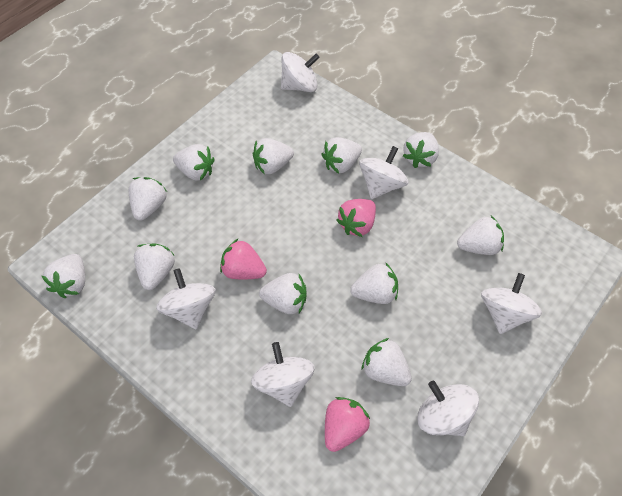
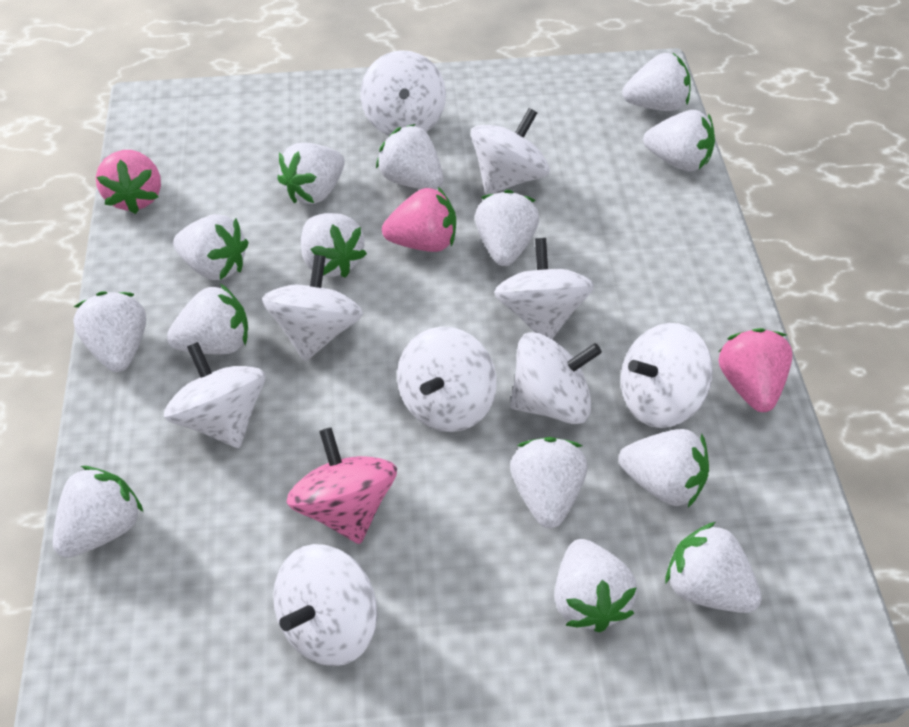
pink spinning top: none = 0 -> [286,427,397,544] = 1
white spinning top: [156,268,215,329] [251,342,315,407] [281,52,320,92] [359,146,409,199] [417,381,479,436] [481,273,542,334] = 6 -> [164,342,266,448] [262,255,363,361] [273,544,378,666] [360,50,446,136] [397,327,497,432] [471,108,550,195] [494,238,594,339] [510,332,602,424] [621,323,713,428] = 9
white strawberry: [42,254,85,298] [129,177,167,221] [134,243,175,290] [173,144,215,181] [253,138,294,174] [259,273,306,314] [322,137,362,173] [350,262,398,304] [362,338,412,386] [403,132,439,168] [457,216,504,255] = 11 -> [53,466,143,558] [73,291,146,372] [167,284,248,354] [173,214,249,280] [277,143,345,204] [301,213,367,278] [376,124,444,190] [475,190,539,266] [510,437,587,528] [554,539,637,632] [619,429,709,507] [622,53,690,111] [643,110,715,172] [665,522,762,613] = 14

